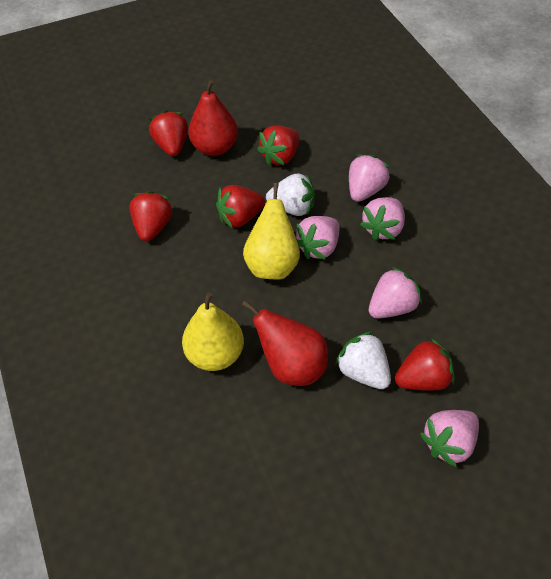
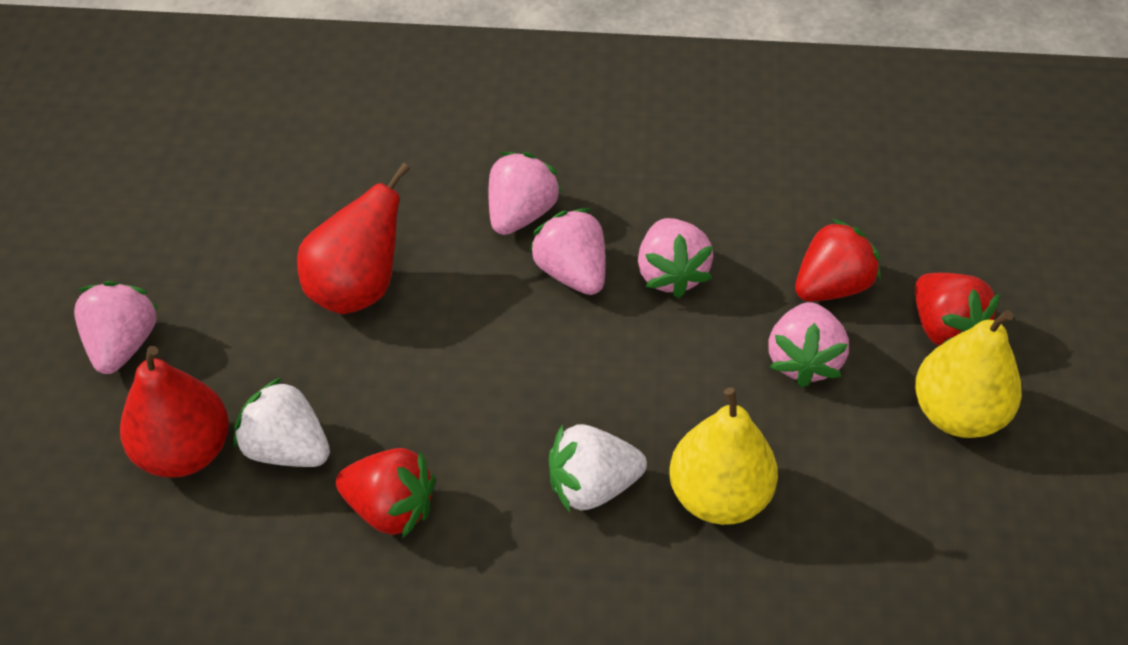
red strawberry: [129,191,173,241] [149,110,188,156] [216,185,265,228] [257,126,300,166] [395,338,455,391] = 5 -> [336,448,436,539] [795,218,881,302] [915,273,1000,346] = 3

